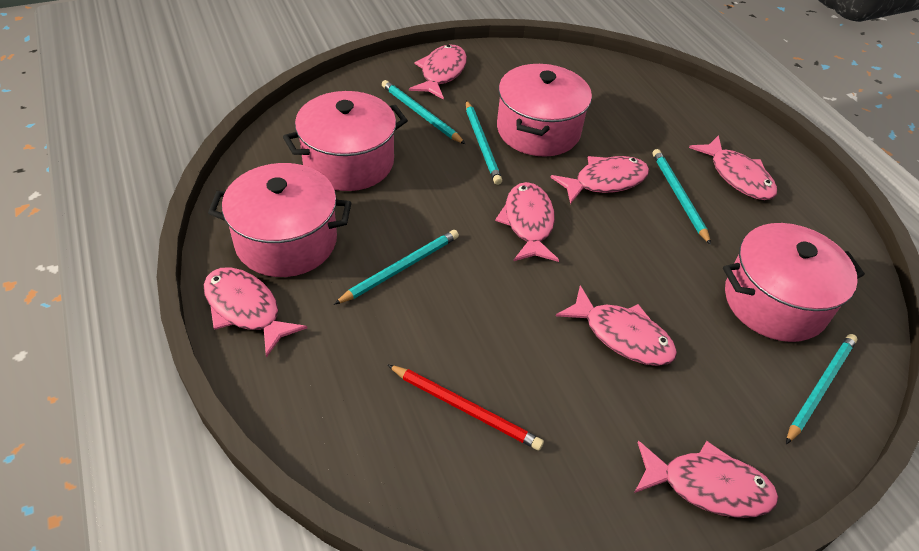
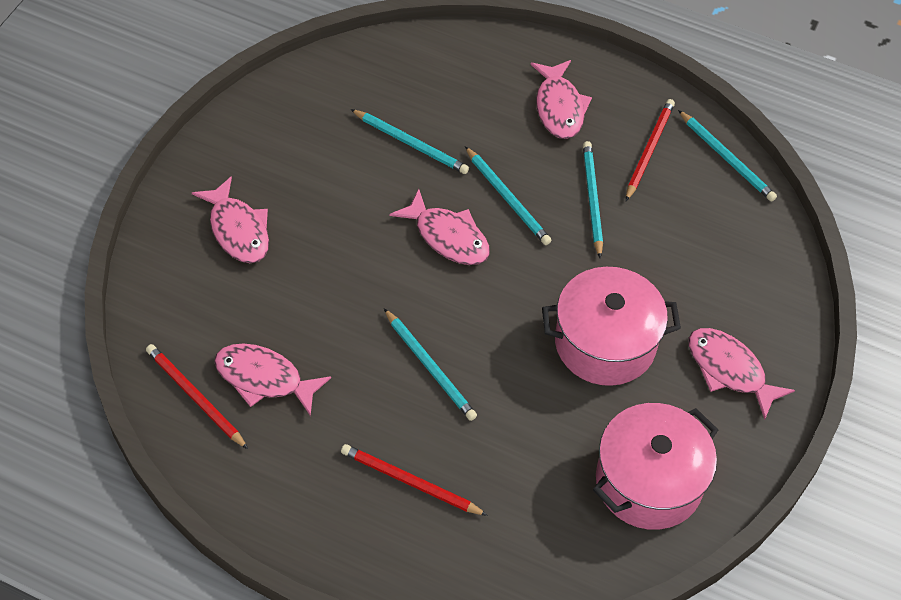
pink fish: [204,267,307,358] [409,45,467,100] [495,182,559,262] [550,156,649,204] [556,285,677,366] [634,441,779,518] [689,135,777,200] = 7 -> [192,176,269,263] [214,343,331,416] [390,189,490,265] [530,60,592,139] [688,328,795,420] = 5
pink pot: [208,163,351,277] [283,91,408,191] [497,64,592,157] [723,223,865,342] = 4 -> [542,267,681,386] [593,403,718,530] = 2
red pencil: [388,365,544,450] = 1 -> [146,344,248,449] [341,444,488,516] [626,99,675,201] = 3

